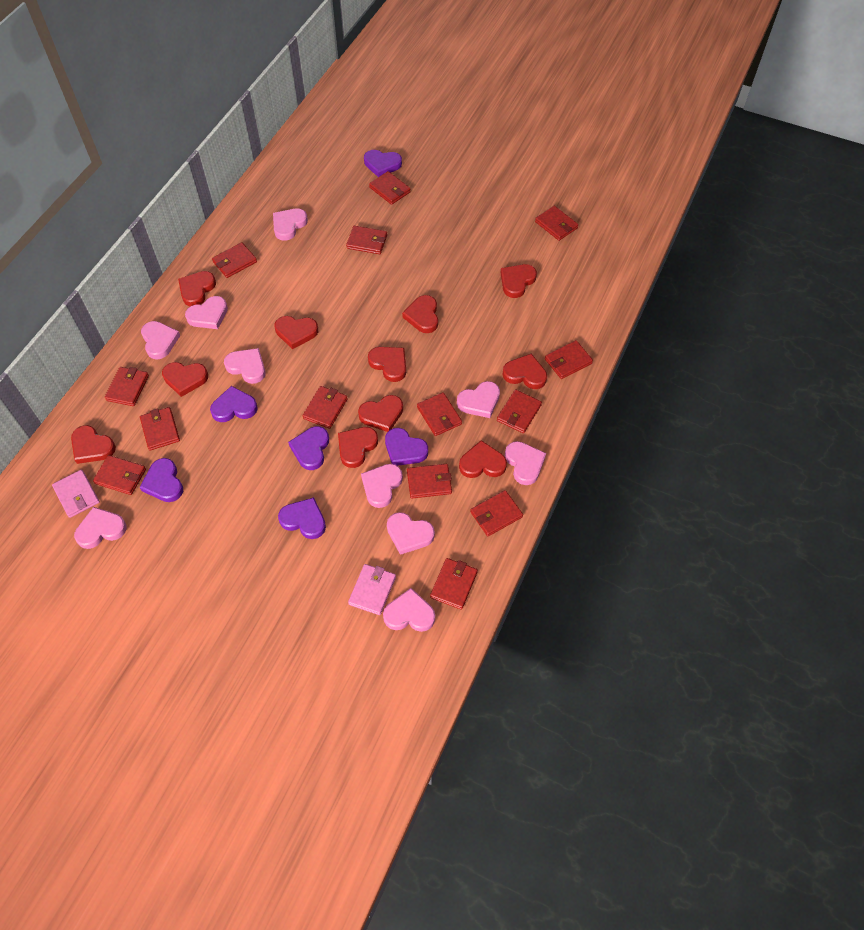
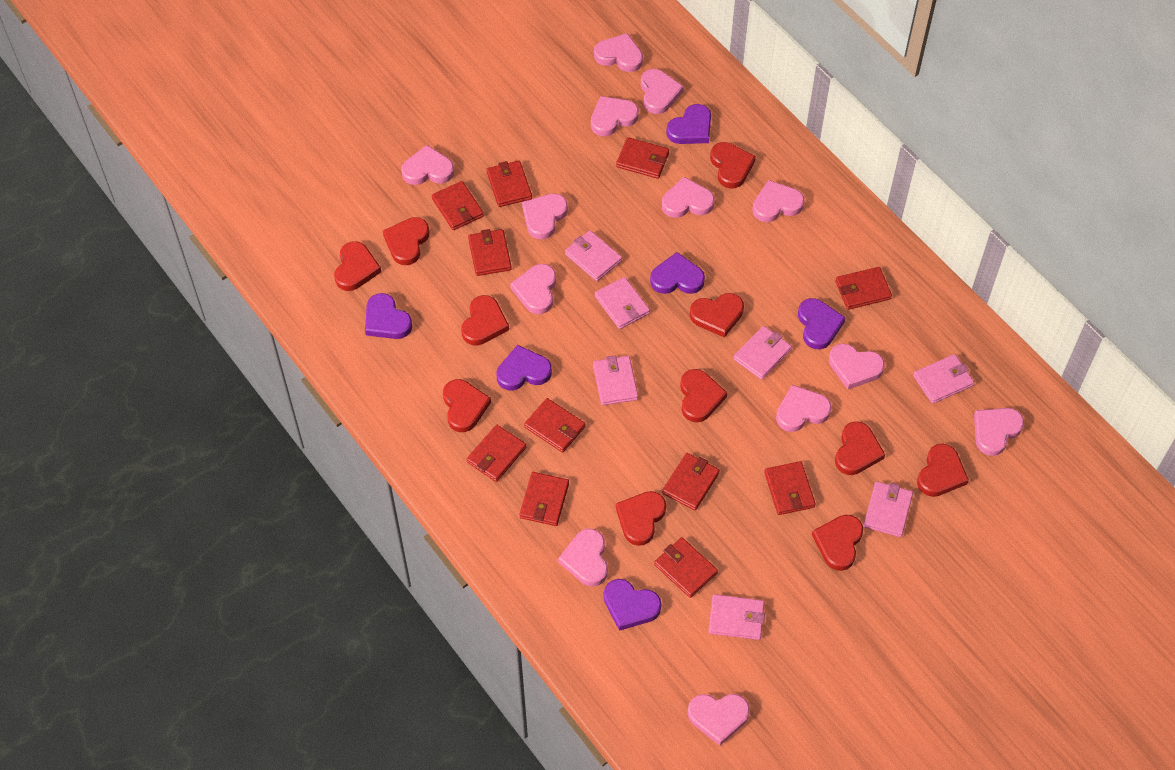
pink heart: [74,507,127,549] [141,321,180,360] [185,296,228,329] [224,348,266,384] [273,209,308,241] [361,464,403,508] [383,588,435,632] [387,512,435,555] [457,381,500,418] [505,441,546,485] = 10 -> [401,145,454,185] [510,264,556,314] [522,193,568,239] [558,529,608,586] [591,96,639,136] [594,33,643,72] [641,69,684,114] [662,177,714,218] [687,694,750,746] [752,180,805,222] [776,385,832,432] [829,344,885,389] [974,408,1024,456] = 13
pink wallet: [52,470,100,518] [348,564,396,615] = 2 -> [565,230,622,281] [593,355,638,405] [595,277,650,329] [708,594,765,640] [733,326,792,380] [864,481,913,537] [913,354,974,404] = 7
red wallet: [93,455,146,495] [105,367,149,406] [140,407,180,450] [212,242,257,278] [303,386,348,429] [346,226,387,254] [369,171,411,205] [407,464,452,499] [417,392,462,436] [430,558,478,610] [470,490,523,536] [497,390,542,433] [535,206,578,241] [545,340,593,379] = 14 -> [432,181,484,230] [467,425,526,482] [468,229,512,276] [486,161,532,207] [520,472,569,526] [524,398,585,453] [616,137,669,179] [654,537,718,598] [662,453,720,511] [764,461,816,515] [835,267,892,310] = 11

